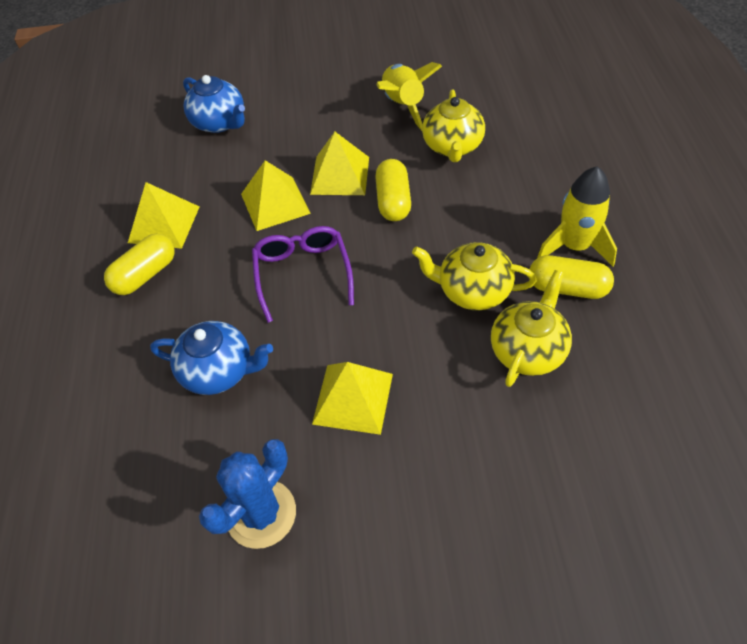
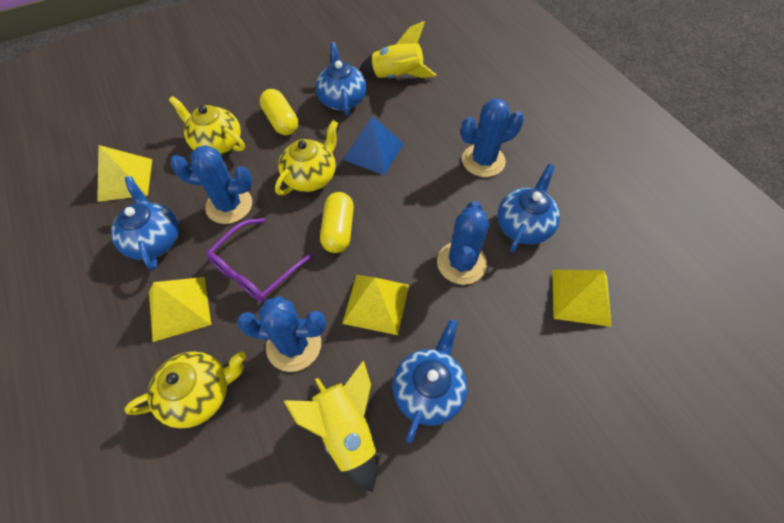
blue cactus: [199,439,296,549] = 1 -> [170,145,253,224] [237,296,326,372] [437,201,489,285] [461,99,524,177] = 4
blue pyramid: none = 0 -> [343,116,404,175] = 1
blue teapot: [150,321,273,395] [183,75,245,133] = 2 -> [111,176,179,270] [316,42,366,116] [393,319,467,443] [497,164,560,252] = 4
yellow capsule: [104,234,175,295] [375,159,411,221] [529,255,614,299] = 3 -> [260,89,298,135] [320,192,354,253] = 2

